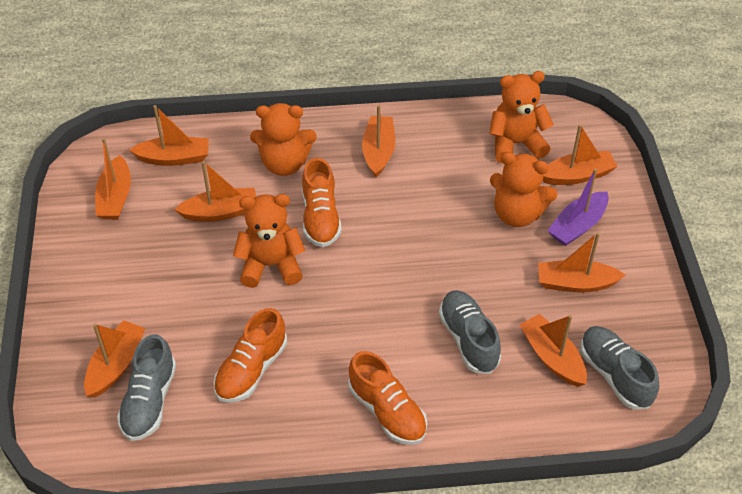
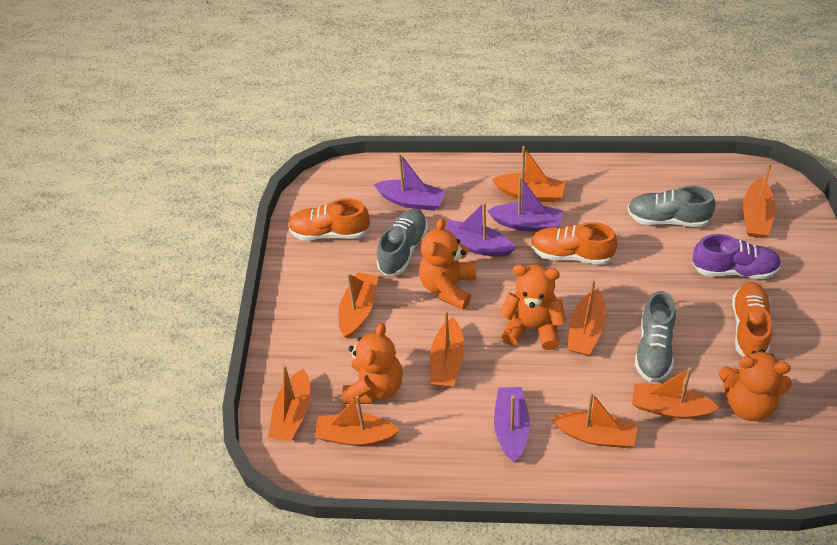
orange boat: [84,320,146,398] [95,138,131,220] [129,105,209,166] [174,161,256,222] [362,105,395,177] [520,314,587,387] [538,232,625,293] [543,124,618,185] = 8 -> [268,365,310,441] [315,396,400,446] [338,272,378,338] [430,311,465,387] [492,146,565,202] [551,392,638,448] [567,279,606,355] [632,367,719,419] [743,163,776,238] = 9
purple boat: [547,168,609,246] = 1 -> [374,153,446,211] [445,202,516,257] [487,177,563,231] [494,387,530,462] = 4
purple shoe: none = 0 -> [692,234,781,279] = 1

